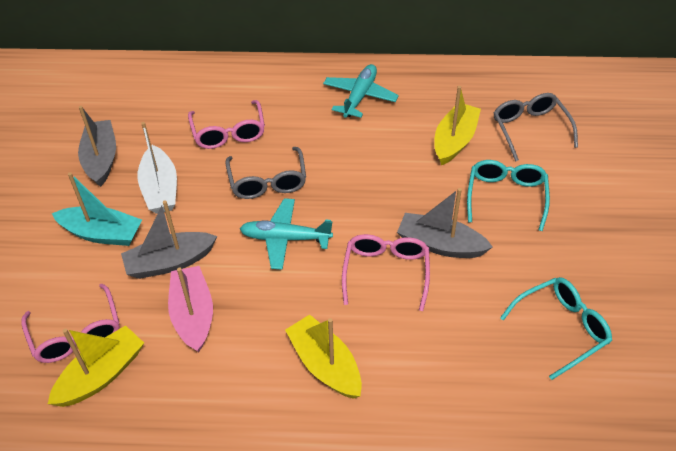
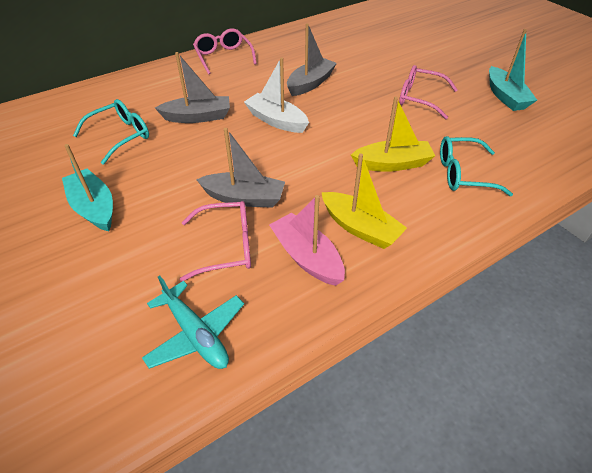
grey glasses: [226,147,306,199] [494,93,578,162] = 2 -> none = 0
turquoise boat: [52,172,142,246] = 1 -> [62,144,113,231] [489,29,537,111] = 2
turquoise plane: [240,198,333,270] [323,64,399,118] = 2 -> [142,276,244,369] = 1
yellow boat: [48,325,144,407] [285,314,362,399] [434,86,481,165] = 3 -> [321,154,407,249] [351,96,435,172] = 2

